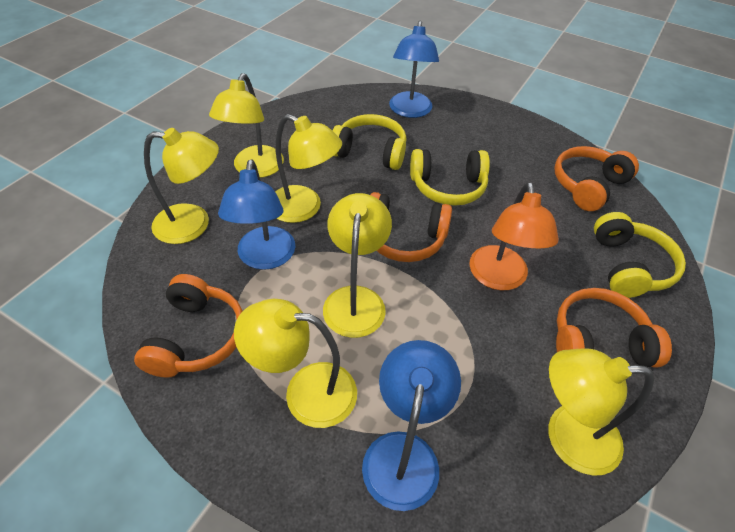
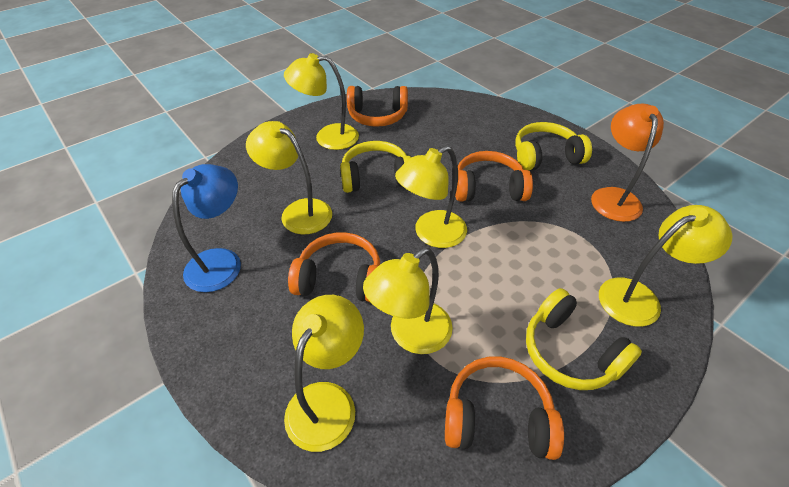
blue lamp: [218,159,295,270] [362,340,461,511] [389,21,439,118] = 3 -> [172,164,241,292] = 1

